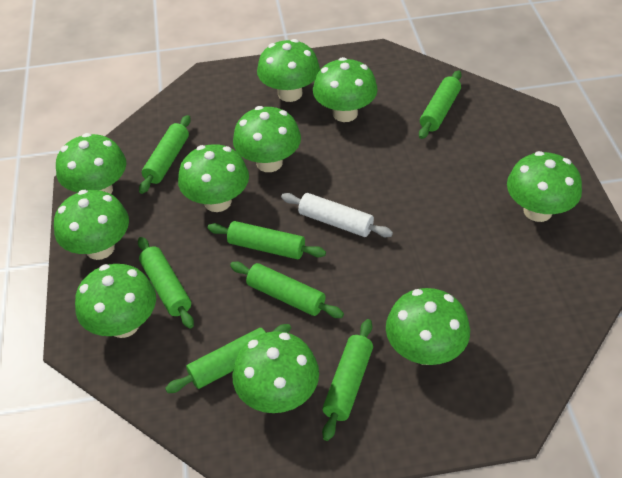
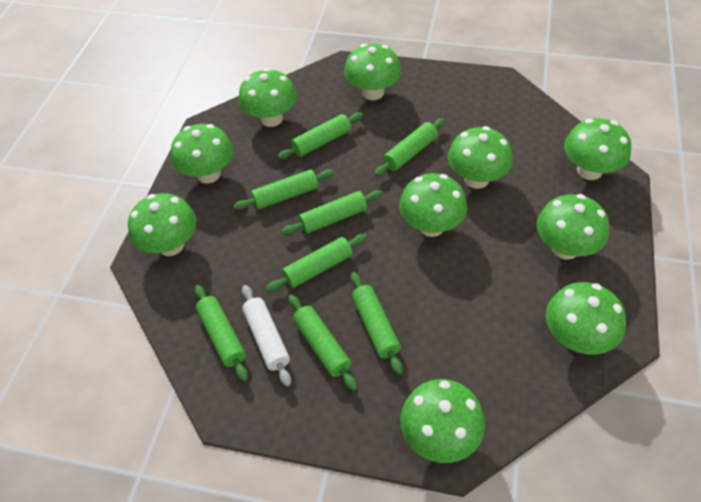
green rolling pin: [138,237,194,328] [139,115,191,194] [165,324,291,393] [208,221,326,259] [230,262,344,318] [322,319,373,441] [419,70,461,139] = 7 -> [195,285,248,381] [234,169,335,210] [266,234,367,292] [278,112,363,159] [281,190,383,235] [288,295,358,391] [351,272,403,375] [374,118,445,176] = 8

